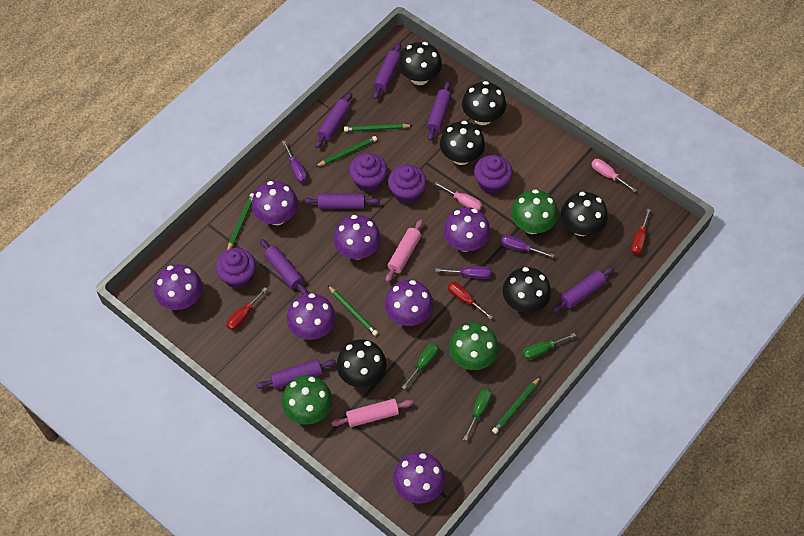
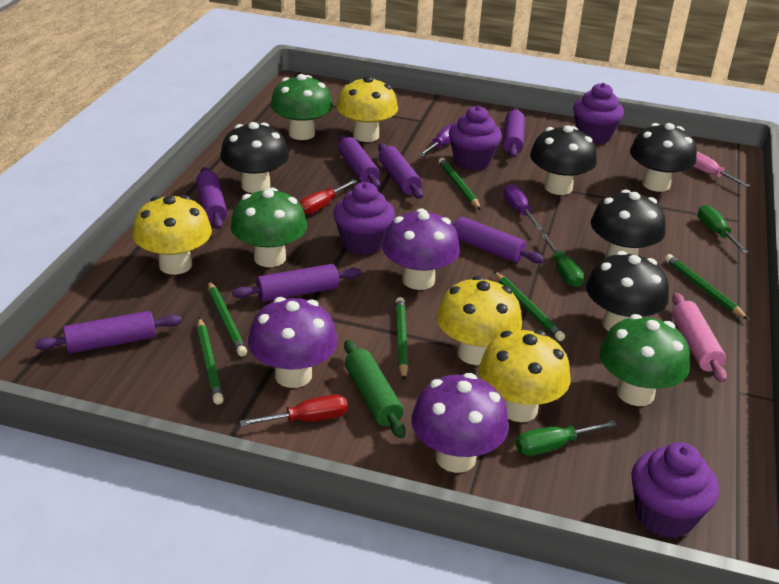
black mushroom: [336,339,387,387] [398,42,442,85] [440,121,485,165] [462,81,506,125] [502,267,551,313] [561,192,608,236] = 6 -> [220,122,289,193] [530,125,597,195] [586,251,669,332] [591,190,665,257] [630,123,697,192] = 5
green pencil: [227,193,254,250] [315,136,377,167] [328,285,378,336] [344,123,413,132] [492,377,540,434] = 5 -> [197,318,224,404] [208,281,247,357] [395,297,408,381] [439,158,481,210] [494,272,565,341] [665,254,749,320] = 6
green rolling pin: none = 0 -> [344,340,406,439] = 1
pink rolling pin: [331,399,413,427] [385,219,423,282] = 2 -> [672,293,727,382] = 1
pink screwdriver: [434,182,482,211] [591,159,637,192] = 2 -> [693,152,750,187] = 1
purple mushroom: [154,264,203,310] [252,181,298,225] [287,293,336,340] [333,215,381,259] [385,280,433,326] [393,452,446,504] [443,207,490,252] = 7 -> [248,297,338,388] [382,208,460,290] [411,373,509,473] = 3
purple screwdriver: [282,141,307,183] [435,266,491,279] [500,235,554,258] = 3 -> [418,123,454,157] [503,184,543,230] = 2
red screwdriver: [227,287,267,330] [448,282,493,319] [631,208,651,255] = 3 -> [240,394,348,426] [299,179,357,215] = 2
yellow mushroom: none = 0 -> [133,195,212,275] [336,76,398,142] [436,276,522,365] [479,330,570,422] = 4

